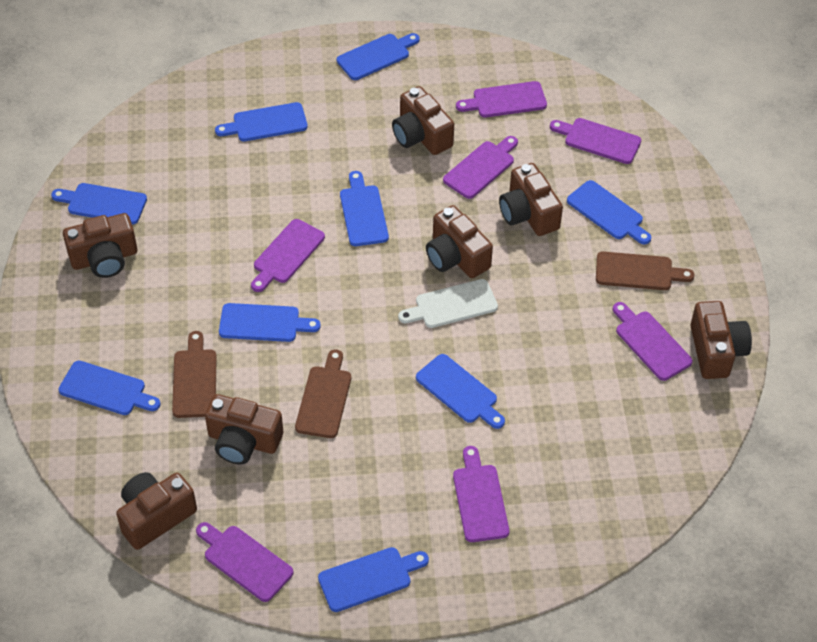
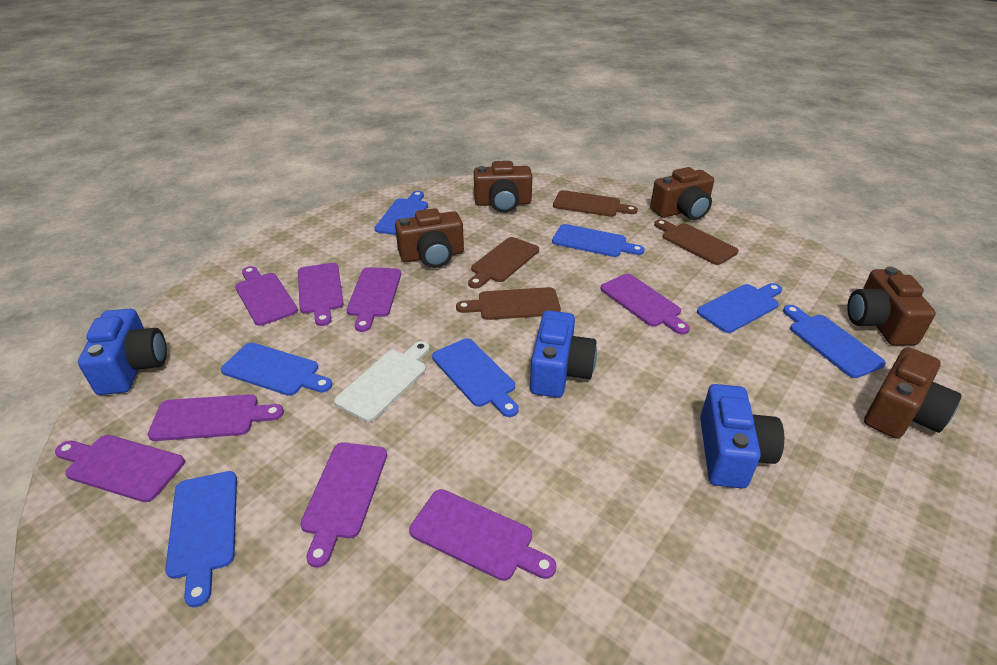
blue camera: none = 0 -> [78,309,167,395] [530,310,597,398] [700,384,784,489] = 3
blue cutting board: [51,183,147,224] [58,361,161,415] [215,102,308,141] [219,303,321,342] [318,547,429,612] [337,33,420,80] [340,171,389,246] [416,354,505,429] [567,180,651,245] = 9 -> [165,471,237,607] [221,343,332,396] [375,191,428,235] [432,338,519,417] [552,224,644,257] [697,283,782,333] [783,305,886,378] = 7
brown camera: [63,213,137,278] [116,472,197,550] [205,394,283,465] [392,86,454,155] [426,205,493,278] [499,163,563,236] [690,301,752,379] = 7 -> [395,208,464,268] [474,161,532,213] [650,167,714,220] [847,266,936,345] [864,347,962,439] = 5
brown cutting board: [172,331,217,418] [295,349,351,438] [596,251,695,290] = 3 -> [456,287,561,320] [468,237,539,289] [553,190,638,217] [654,219,739,265] = 4
purple cutting board: [196,522,294,602] [251,219,325,292] [443,136,518,199] [453,446,509,542] [456,81,547,118] [550,118,641,164] [613,302,693,381] = 7 -> [55,435,185,502] [148,394,284,441] [235,266,298,326] [298,263,344,326] [300,442,387,568] [347,267,401,332] [409,489,556,581] [600,274,690,334] = 8

